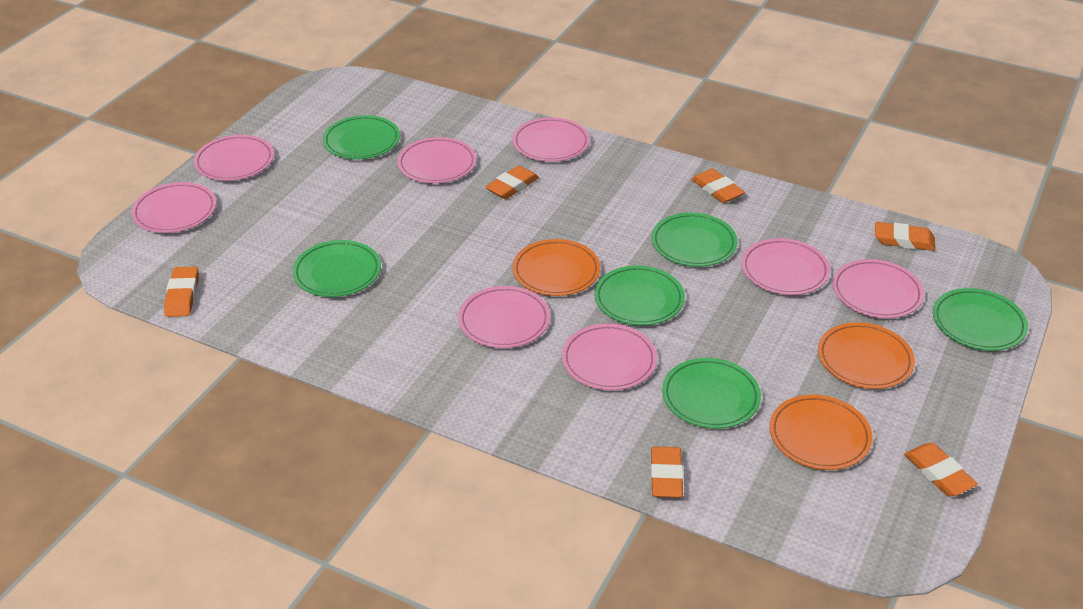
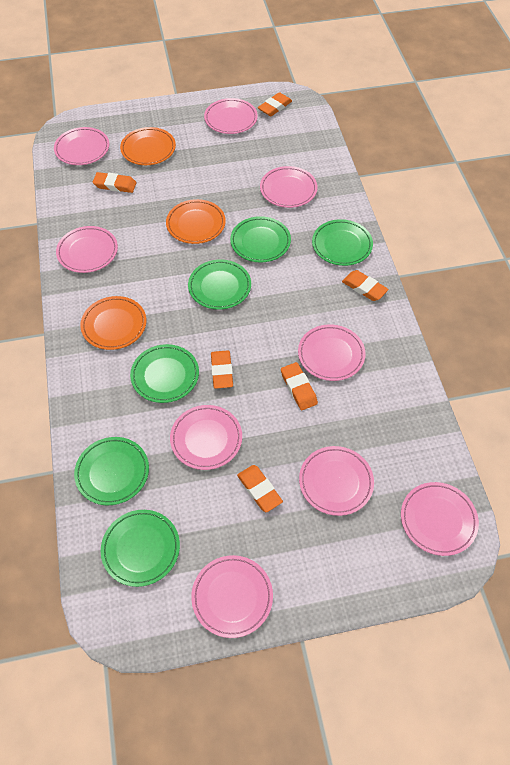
pink plate: [131,182,216,233] [194,135,274,181] [397,137,476,183] [458,286,550,348] [513,117,590,162] [562,324,657,390] [741,238,830,295] [832,259,924,318] = 8 -> [54,127,109,165] [56,226,118,273] [170,405,242,470] [191,555,273,638] [204,98,258,134] [260,166,318,208] [298,324,366,381] [299,446,374,516] [401,482,479,556] = 9

